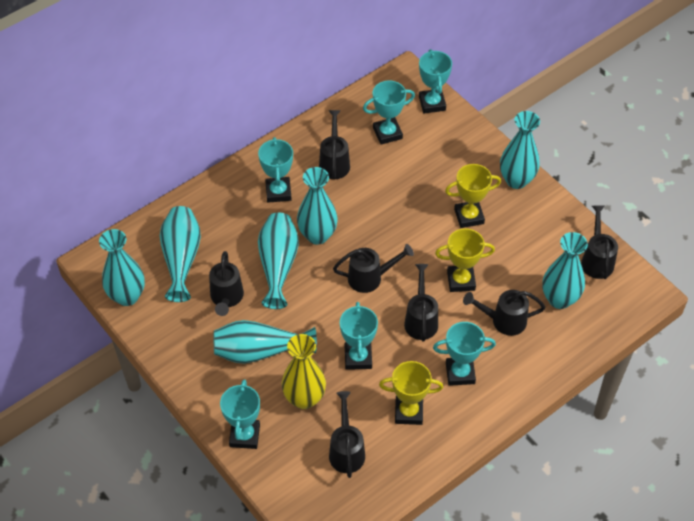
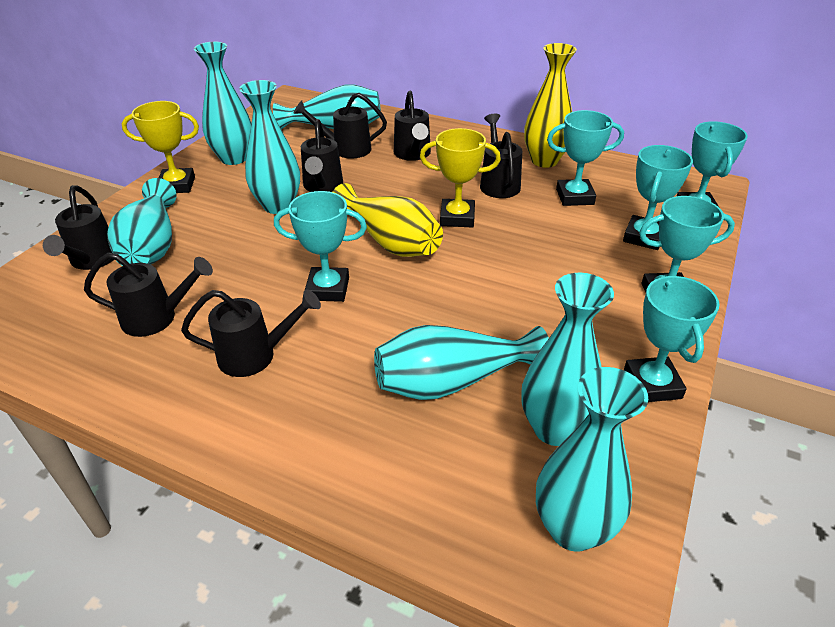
yellow trophy: [379,361,443,425] [435,228,495,292] [445,164,501,228] = 3 -> [121,101,199,193] [420,128,501,228] = 2
yellow vase: [282,334,326,409] = 1 -> [333,183,443,257] [524,43,577,168] = 2

